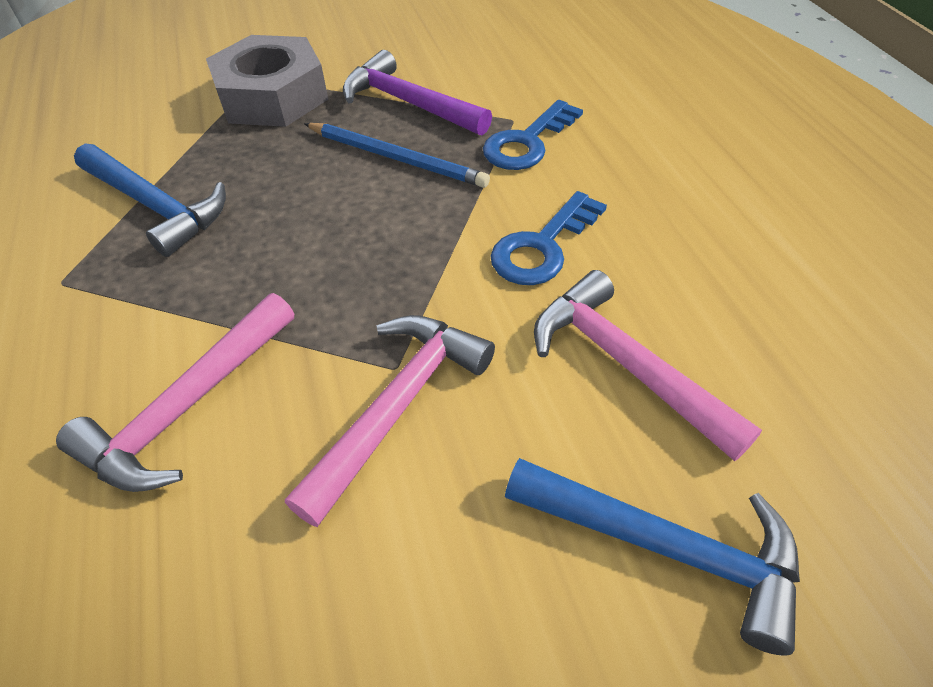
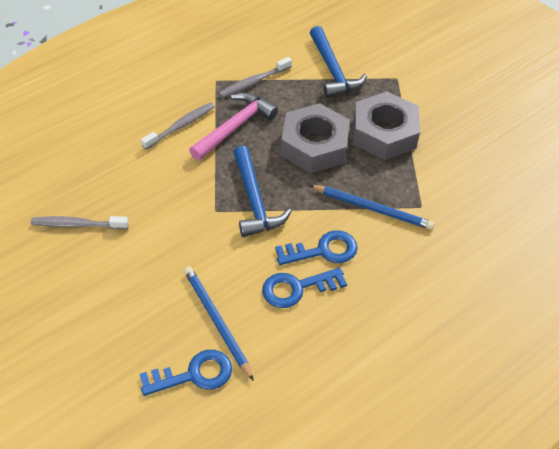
blue key: [483,100,583,170] [491,191,607,285] = 2 -> [140,350,232,396] [262,268,347,308] [275,230,358,265] = 3
blue pencil: [304,123,490,188] = 1 -> [184,266,254,381] [309,185,434,230] = 2
grey nut: [206,35,328,127] = 1 -> [281,103,350,173] [353,91,420,160] = 2
grey toothbrush: none = 0 -> [31,216,129,229] [141,102,215,150] [219,57,292,98] = 3
pink hammer: [56,293,294,492] [285,315,495,527] [534,270,762,461] = 3 -> [189,92,278,160] = 1
purple hammer: [343,50,492,135] = 1 -> none = 0

